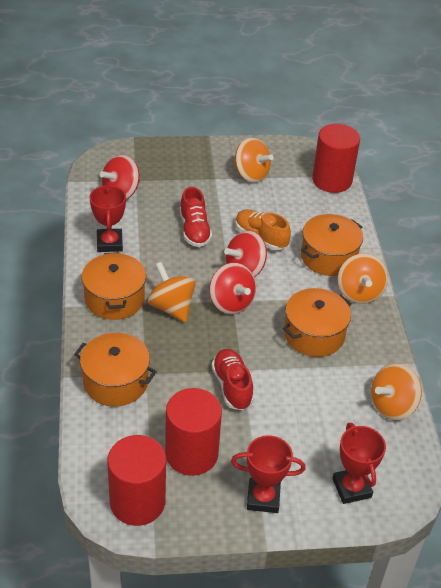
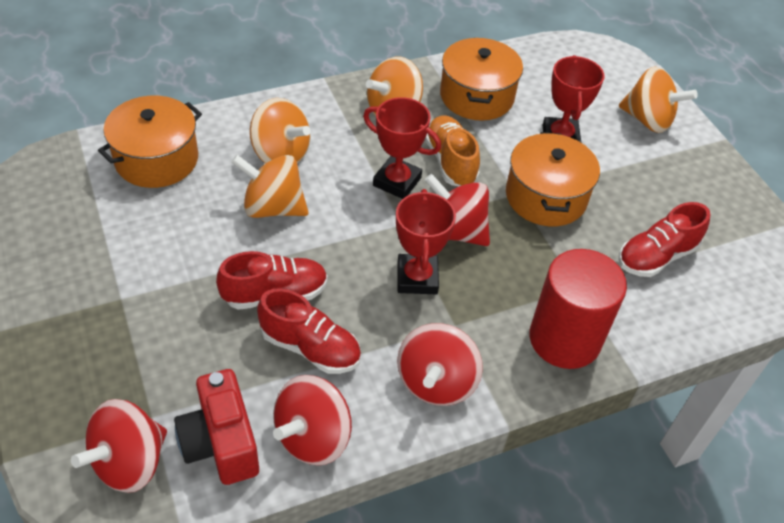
orange pot: [74,333,157,407] [81,252,146,320] [283,288,352,357] [301,214,363,276] = 4 -> [98,96,202,188] [440,38,523,121] [506,132,600,226] = 3
red camera: none = 0 -> [174,369,259,485] = 1
red cylinder: [107,435,166,526] [165,388,222,476] [312,124,360,193] = 3 -> [529,249,627,369] = 1
red shoe: [180,187,212,247] [211,349,254,410] = 2 -> [216,251,328,310] [257,288,361,374] [618,202,710,277] = 3
red spinning top: [100,155,140,199] [209,263,256,314] [224,231,267,277] = 3 -> [71,399,167,493] [273,375,352,466] [397,323,483,406] [425,174,490,246] = 4

